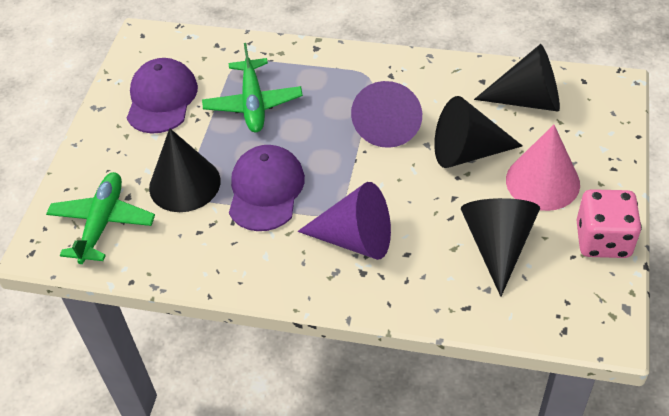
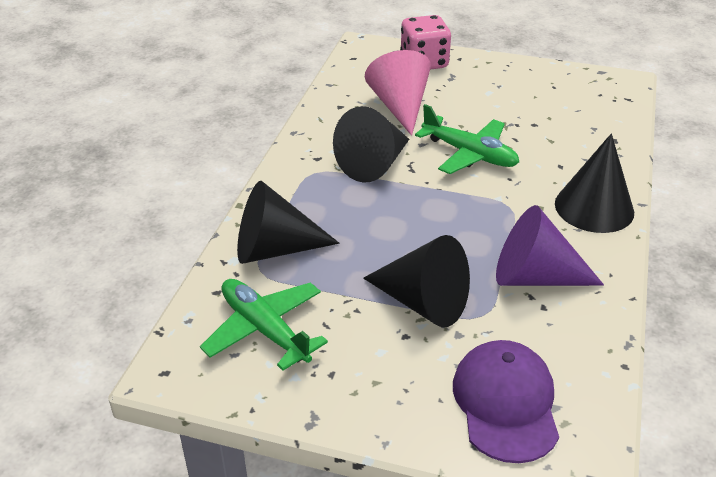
purple cap: [127,58,198,133] [229,145,305,231] = 2 -> [453,340,559,463] = 1
purple cone: [297,182,391,260] [351,81,422,148] = 2 -> [496,205,604,286] = 1

